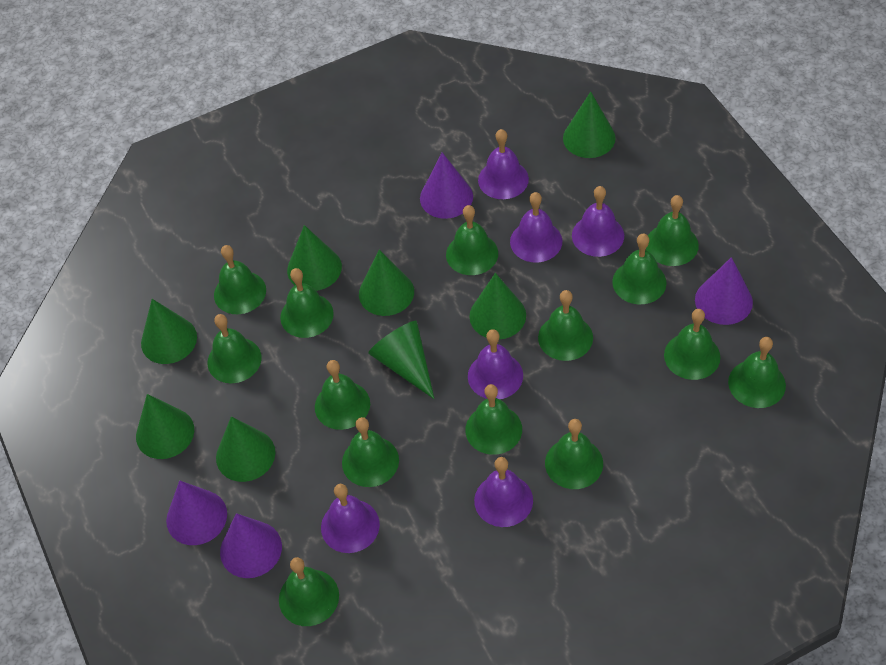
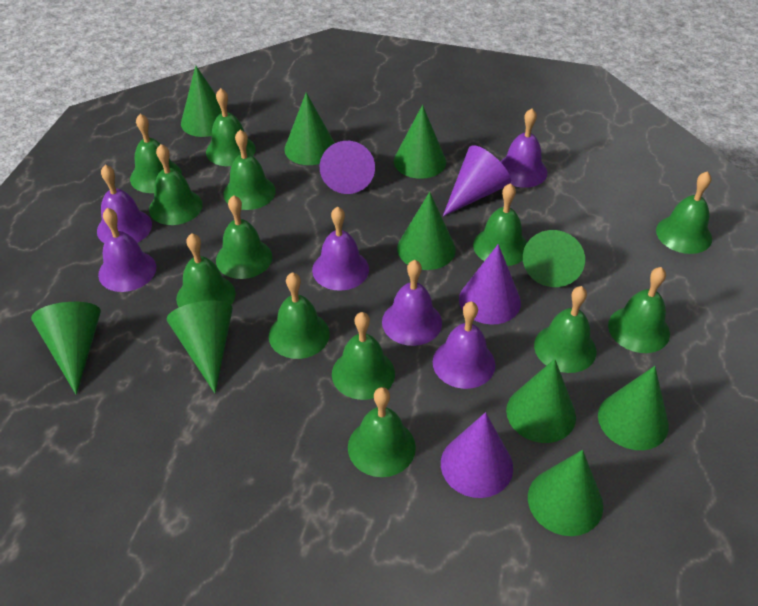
green bell: [208,314,261,383] [214,245,266,314] [279,557,339,626] [280,268,334,338] [315,360,370,430] [342,417,399,487] [446,205,498,275] [465,384,522,455] [538,290,593,361] [545,419,603,489] [612,234,667,304] [646,195,699,266] [664,309,721,380] [728,337,786,408] = 14 -> [130,114,182,193] [149,144,203,225] [176,233,235,307] [206,88,256,166] [216,195,272,279] [223,130,276,210] [269,272,330,359] [332,312,395,400] [348,387,416,477] [473,183,527,266] [534,286,596,373] [608,267,670,353] [656,171,712,254] = 13
green cone: [136,394,194,459] [141,299,197,364] [216,416,275,482] [287,225,342,291] [359,250,414,316] [368,321,434,399] [469,273,526,339] [563,91,616,158] = 8 -> [31,302,101,395] [166,301,233,393] [181,66,228,137] [284,92,335,165] [394,105,446,179] [397,192,456,270] [506,359,576,443] [523,230,585,287] [528,450,603,536] [598,366,669,450] = 10

